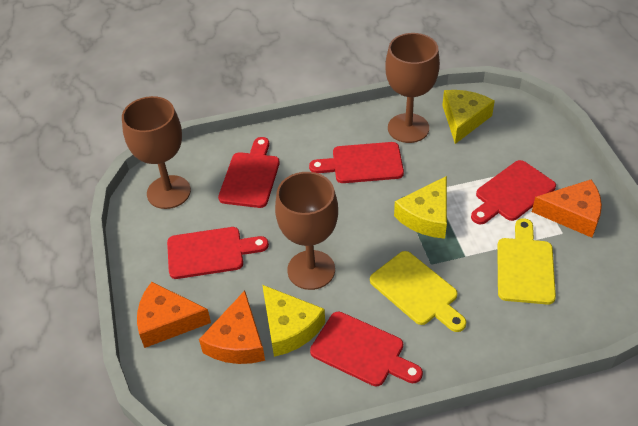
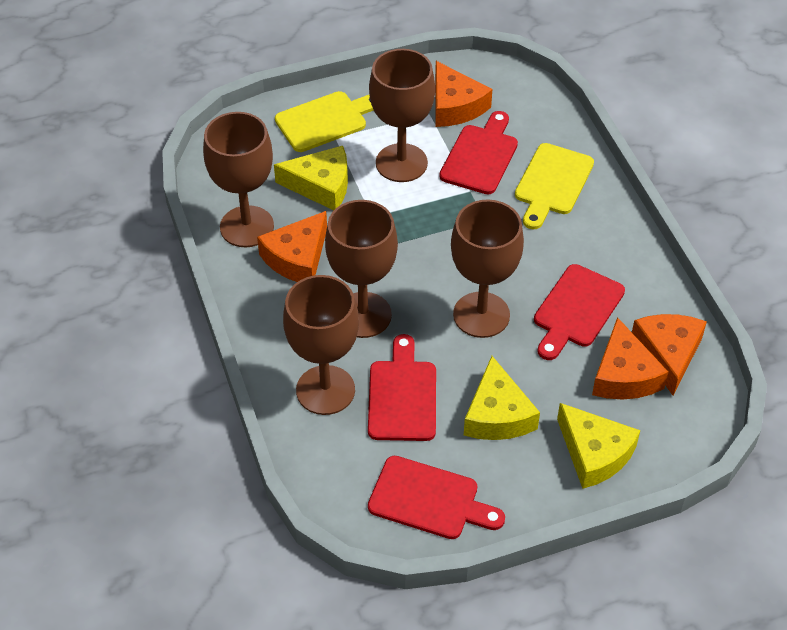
brown goblet: [122,96,191,209] [275,172,338,290] [385,33,440,143] = 3 -> [203,112,274,247] [283,275,359,415] [325,200,398,338] [369,49,435,182] [451,199,524,338] = 5
orange cheese: [137,282,211,348] [199,291,265,364] [532,179,602,238] = 3 -> [257,211,327,282] [435,61,492,127] [592,317,668,399] [632,314,707,396] = 4
red cutting board: [167,227,269,279] [218,137,280,208] [309,142,404,183] [310,312,423,386] [471,160,556,224] = 5 -> [368,334,436,441] [368,456,505,539] [439,111,518,194] [534,264,625,360] = 4

